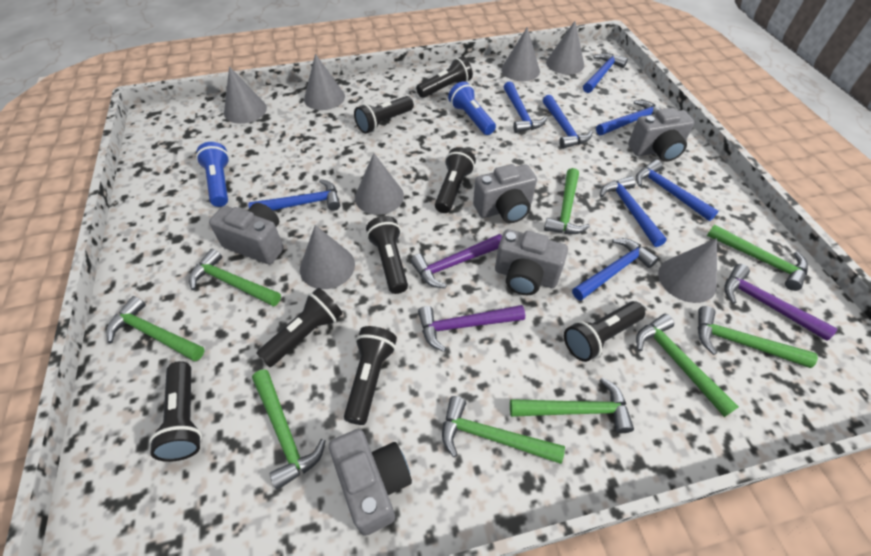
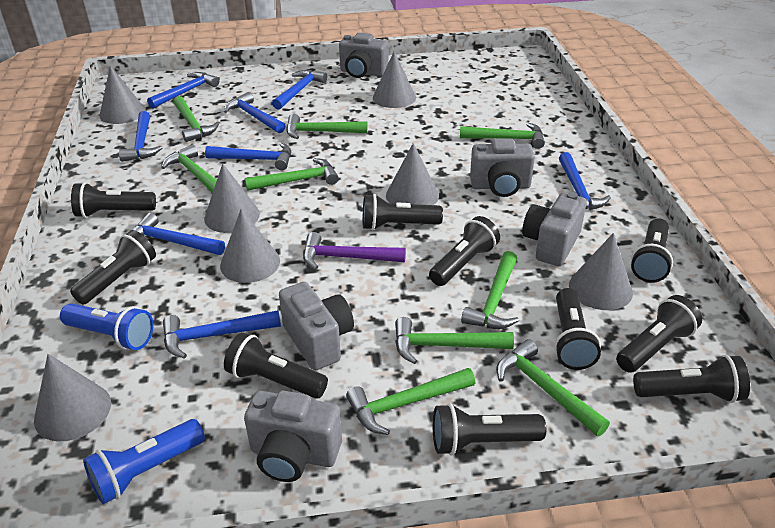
black flashlight: [149,361,202,462] [256,288,342,367] [344,326,397,425] [354,96,414,134] [366,216,408,294] [416,56,473,98] [435,147,476,213] [564,301,645,362] = 8 -> [70,230,156,305] [71,182,156,218] [224,332,328,399] [363,194,443,230] [429,216,500,286] [433,403,546,456] [554,288,601,370] [616,295,702,373] [631,218,673,283] [633,355,750,403] = 10
purple hammer: [410,234,502,289] [418,305,525,352] [724,264,837,341] = 3 -> [303,232,406,269] = 1

